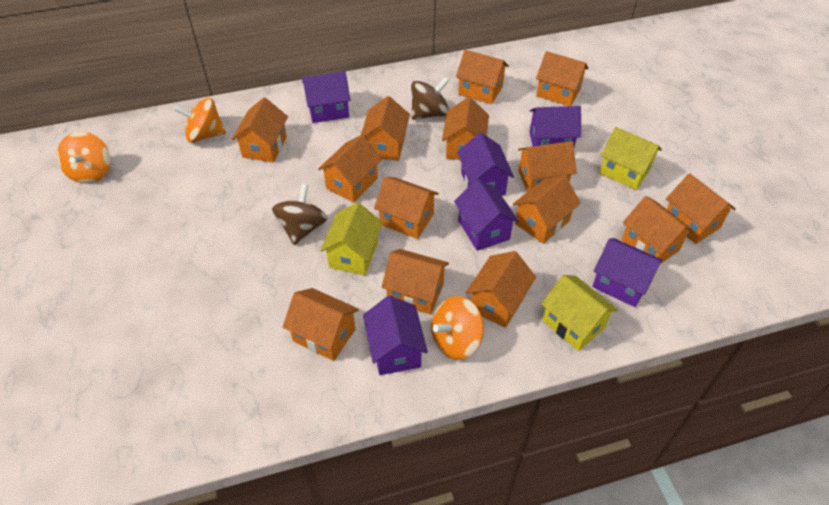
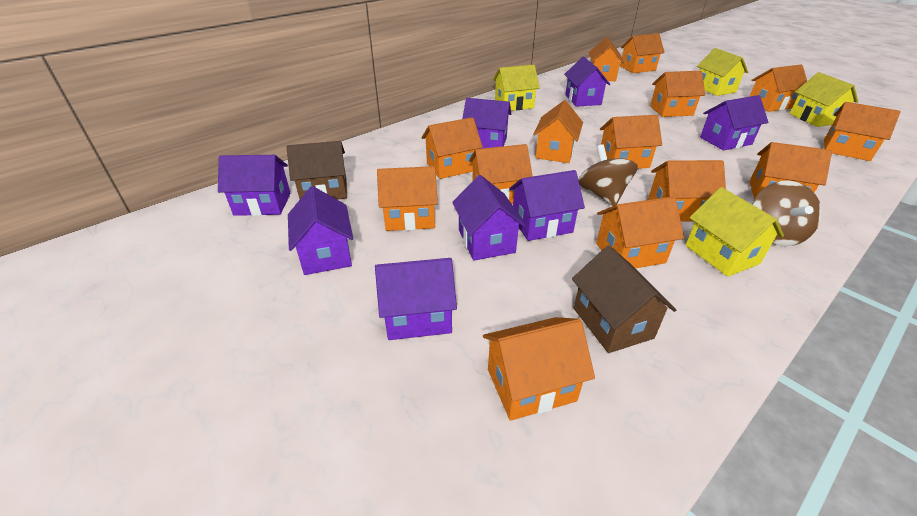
brown house: none = 0 -> [287,141,347,200] [572,246,676,353] = 2
orange spinning top: [57,131,111,184] [173,98,226,143] [432,296,484,360] = 3 -> none = 0
purple house: [302,71,351,123] [363,296,428,375] [454,179,519,251] [457,133,514,195] [530,106,581,147] [592,238,663,307] = 6 -> [218,155,291,216] [288,186,353,275] [375,258,457,340] [452,175,526,260] [462,98,511,149] [509,170,585,241] [564,57,610,107] [700,95,768,150] = 8
yellow house: [320,202,383,275] [541,275,618,351] [599,127,662,190] = 3 -> [493,65,540,111] [685,187,784,277] [697,48,748,96] [790,72,858,127] = 4

